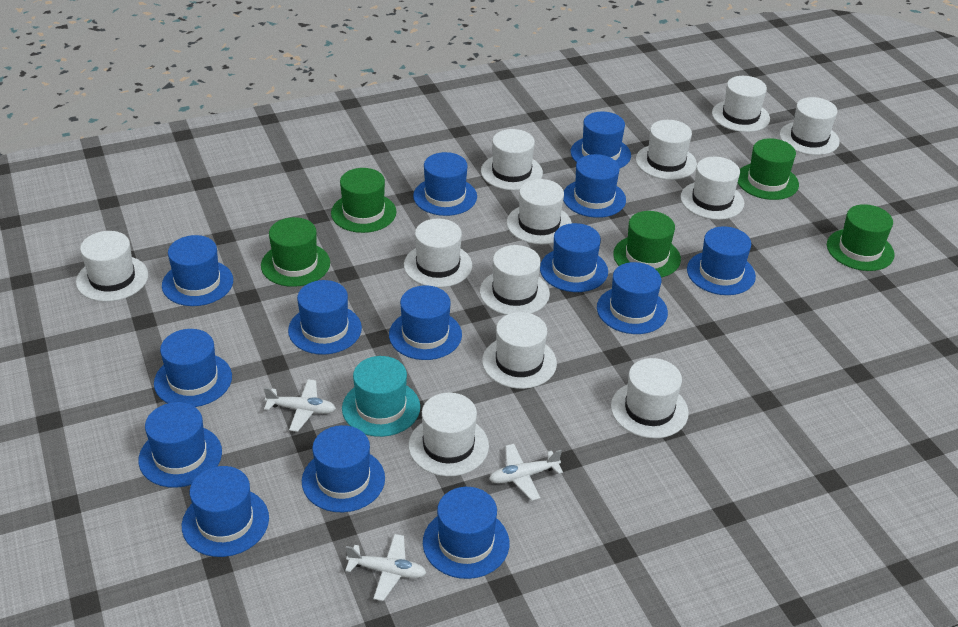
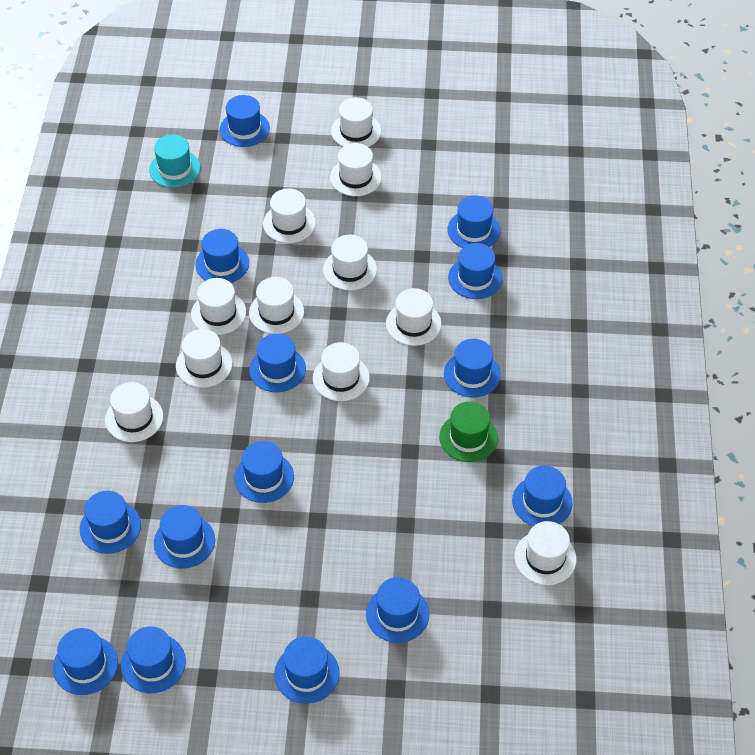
green hat: [261,217,330,287] [331,168,396,233] [613,211,681,277] [738,138,799,200] [827,204,895,271] = 5 -> [439,401,498,462] = 1
white hat: [76,231,148,302] [404,219,472,288] [408,393,489,476] [480,245,550,315] [481,129,543,190] [482,312,557,389] [507,179,572,244] [611,358,689,438] [636,120,697,180] [680,157,744,220] [712,76,770,132] [780,97,840,155] = 12 -> [105,382,163,442] [176,329,233,388] [191,278,246,335] [249,277,304,334] [263,189,316,243] [313,342,370,401] [323,235,377,291] [330,143,382,196] [331,97,381,147] [386,288,442,346] [515,521,576,585] = 11
white plane: [264,379,336,432] [345,534,426,601] [489,444,563,501] = 3 -> none = 0

